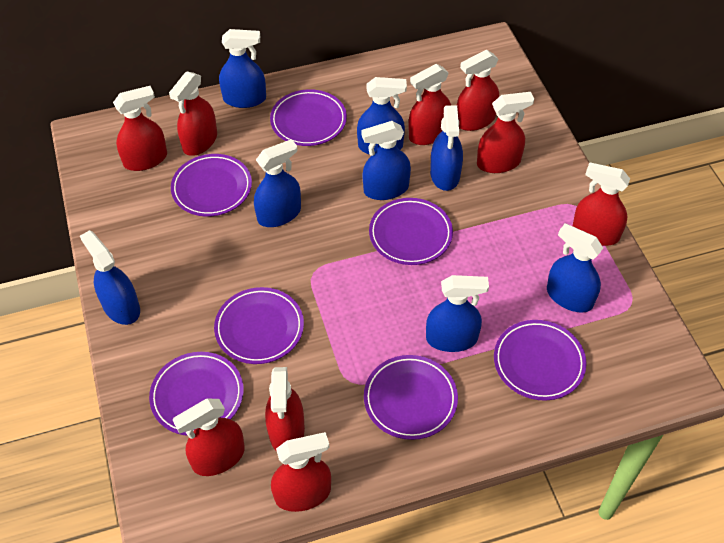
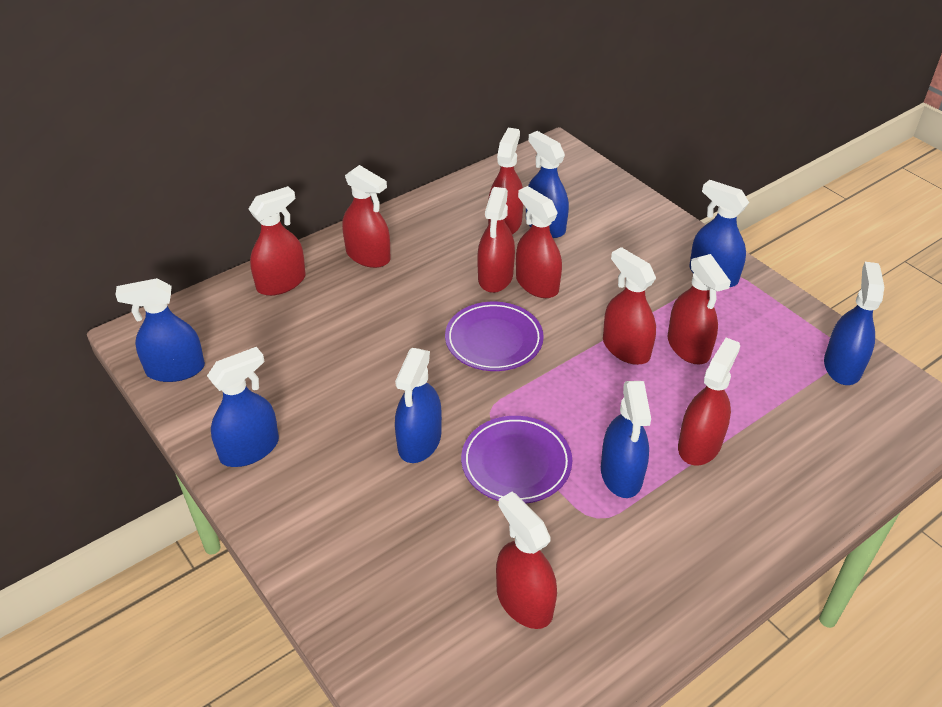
blue spray bottle: [80,230,140,325] [219,29,266,108] [254,139,301,227] [357,77,407,155] [362,121,411,200] [426,275,489,352] [430,105,463,191] [547,223,603,313] = 8 -> [115,278,205,382] [207,347,279,467] [395,348,442,463] [526,131,569,238] [601,381,651,498] [689,180,749,287] [824,262,884,385] = 7
purple plate: [149,352,244,436] [171,154,252,217] [214,287,304,364] [270,89,347,146] [364,355,458,440] [369,198,453,265] [494,320,587,401] = 7 -> [445,302,544,371] [461,416,572,503] = 2

